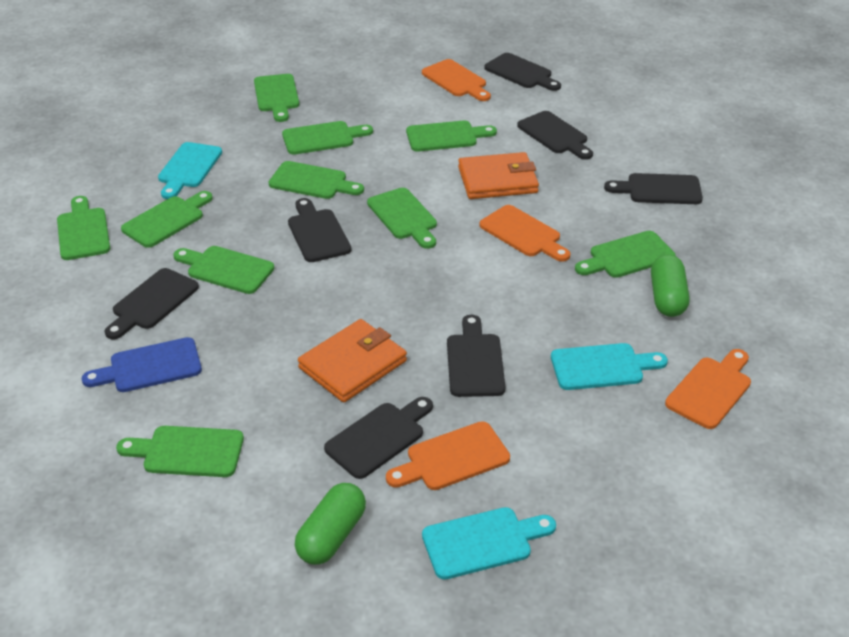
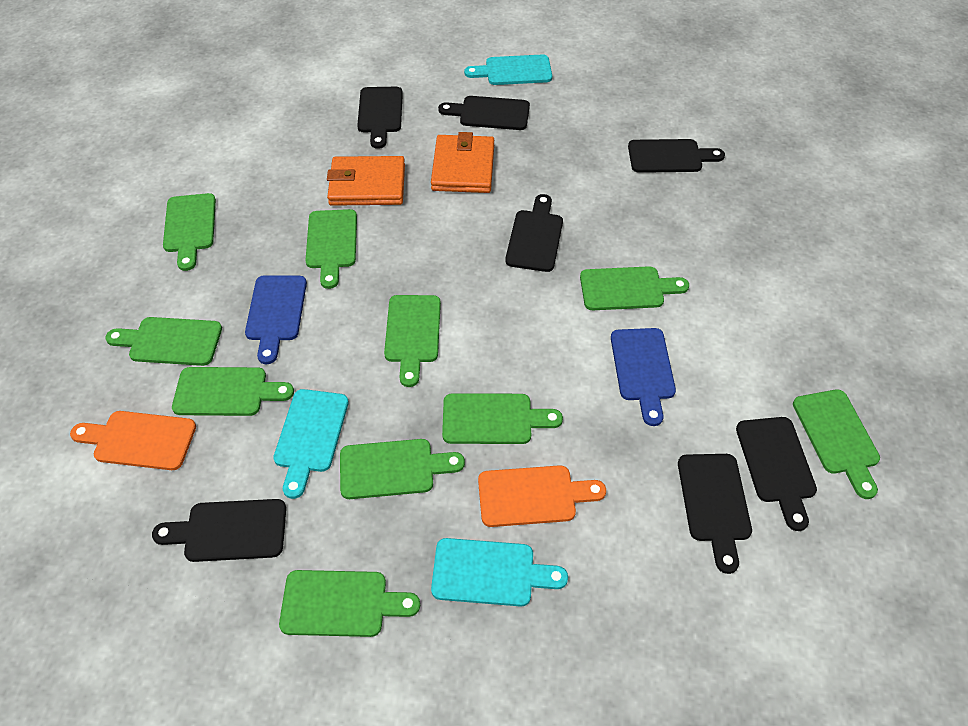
blue cutting board: [82,337,202,392] = 1 -> [245,275,307,364] [611,328,676,426] = 2
green capsule: [295,483,366,565] [651,254,689,317] = 2 -> none = 0
orange cutting board: [386,421,510,490] [422,59,491,101] [479,205,571,262] [665,349,751,429] = 4 -> [70,411,196,470] [478,465,606,527] = 2

